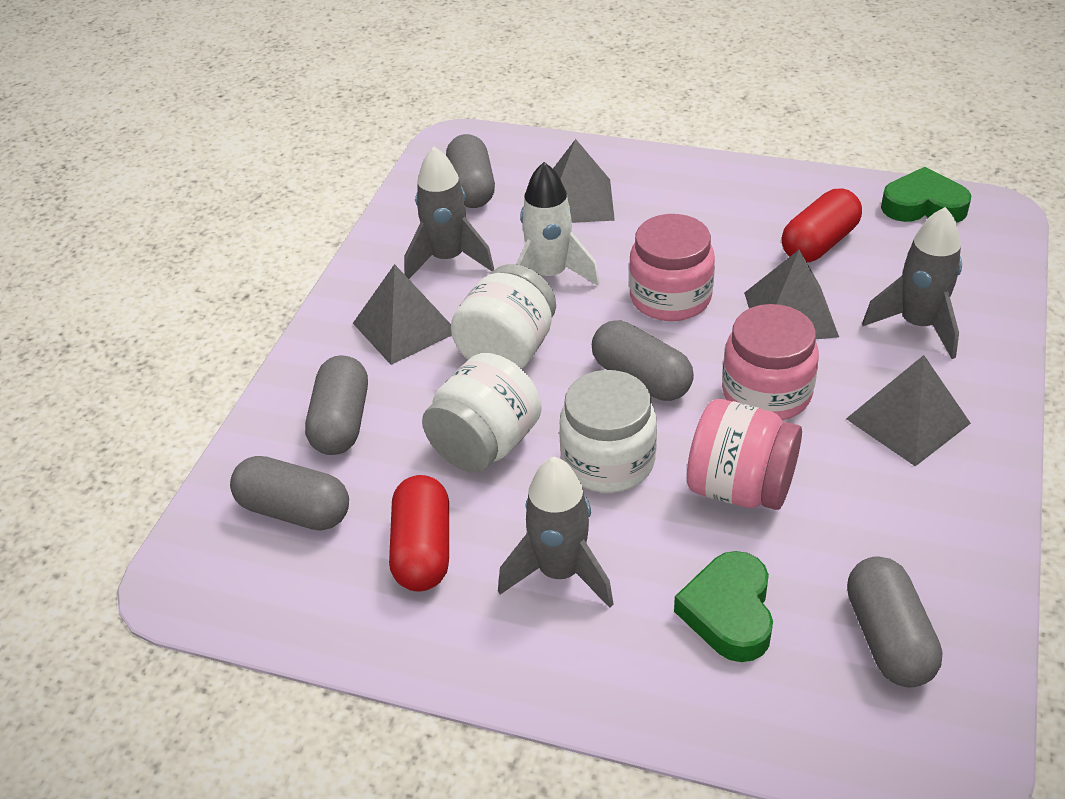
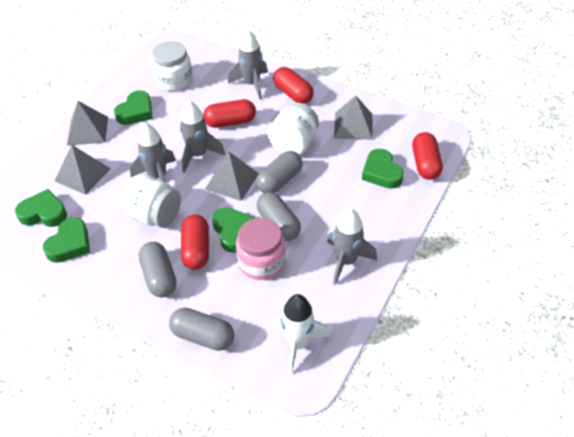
green heart: [674,551,773,662] [881,167,971,223] = 2 -> [15,189,67,227] [43,217,90,263] [114,90,153,125] [212,207,256,253] [362,149,404,189] = 5
grey capsule: [230,456,349,530] [305,355,368,455] [446,134,495,208] [592,320,694,401] [847,556,943,688] = 5 -> [139,242,176,297] [169,307,234,351] [256,151,303,193] [257,192,301,241] = 4
grey rocket: [404,147,494,279] [498,457,613,608] [862,207,962,359] = 3 -> [130,123,176,182] [180,101,225,173] [228,30,268,99] [327,209,377,285] = 4
pink jar: [629,214,715,321] [687,399,802,510] [722,304,819,420] = 3 -> [236,218,286,280] = 1
red capsule: [389,475,449,591] [781,189,862,262] = 2 -> [181,215,209,270] [203,99,256,128] [273,67,314,104] [412,132,443,180] = 4

